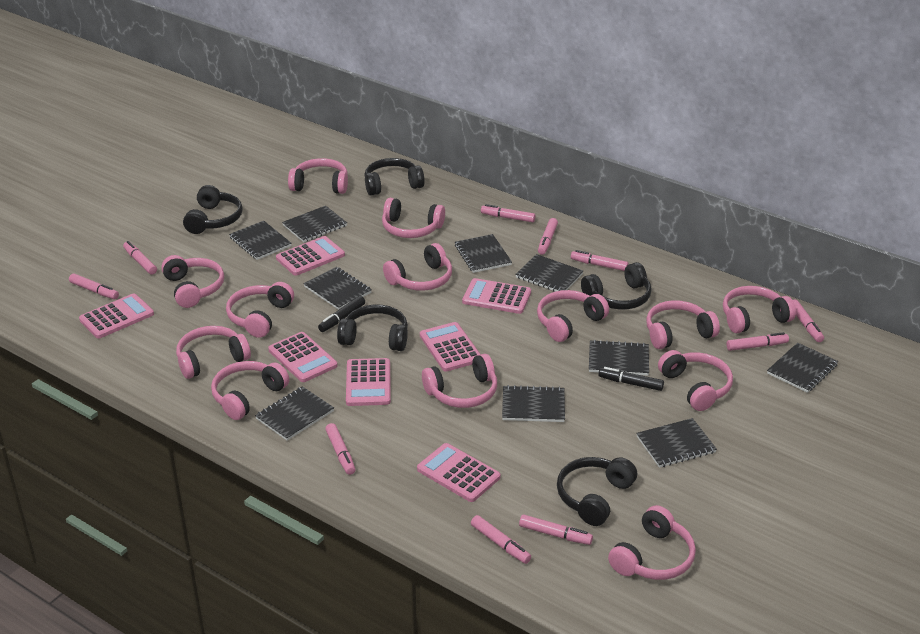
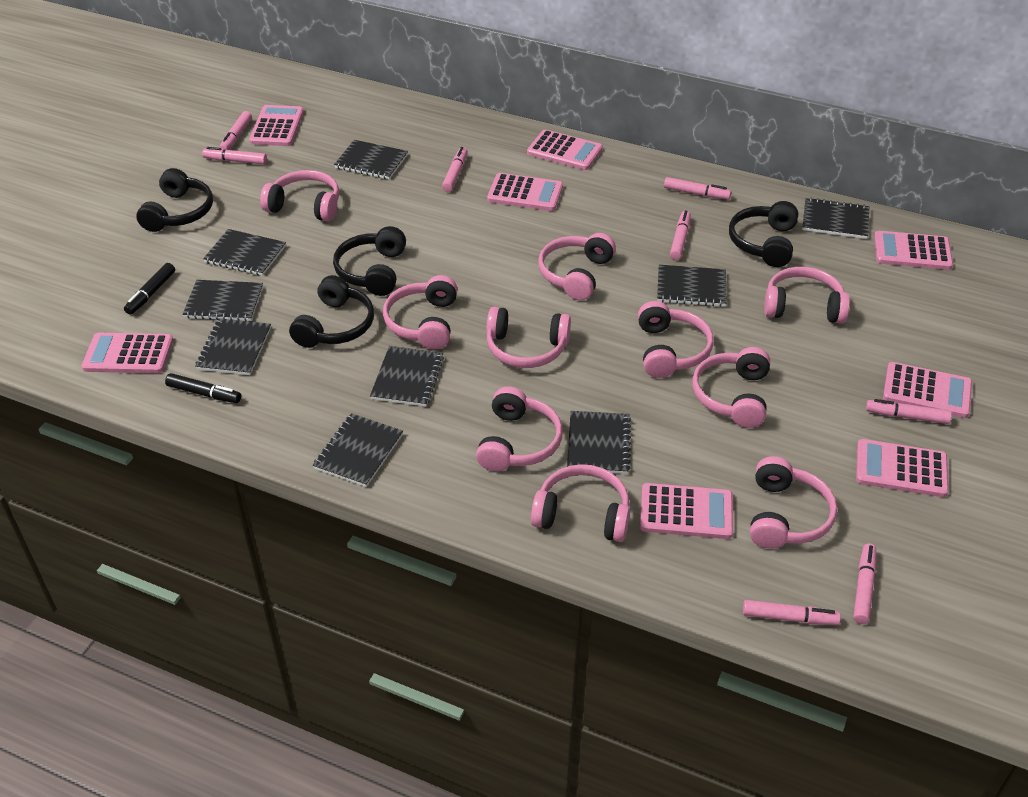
black headphones: [183,185,243,234] [337,304,408,351] [365,158,425,196] [557,457,637,526] [581,262,652,310] = 5 -> [136,168,213,232] [289,275,374,348] [333,226,406,296] [729,201,798,267] = 4
black notebook: [229,221,292,260] [255,386,334,441] [282,206,347,242] [303,267,372,310] [455,234,512,273] [502,385,565,422] [515,254,583,292] [589,340,649,376] [636,418,717,468] [767,343,838,393] = 10 -> [183,280,263,321] [195,318,271,375] [203,229,286,276] [313,413,403,487] [334,140,408,179] [370,346,444,407] [567,411,631,474] [657,265,726,307] [802,197,869,239] = 9
pink calculator: [79,293,154,339] [268,332,338,382] [276,236,345,276] [346,358,391,406] [417,443,501,502] [420,322,481,372] [462,278,531,314] = 7 -> [82,333,173,373] [249,105,304,146] [487,173,563,211] [527,129,603,170] [640,483,733,539] [856,439,949,497] [874,231,953,270] [883,362,972,418] = 8
pink headphones: [161,255,224,308] [176,326,251,379] [211,361,289,420] [226,282,294,338] [288,158,348,194] [382,198,445,238] [383,243,452,291] [422,354,497,408] [537,290,609,342] [608,505,696,580] [646,300,720,349] [658,350,733,411] [723,286,796,333] = 13 -> [260,170,339,222] [383,275,457,349] [476,386,563,471] [486,307,571,368] [531,464,630,542] [538,233,616,300] [638,301,713,378] [692,347,770,428] [750,456,837,549] [764,267,850,324] = 10
pink marker: [69,274,119,299] [123,241,157,275] [325,423,356,475] [471,515,531,564] [481,204,536,222] [519,515,593,545] [538,218,558,255] [571,250,628,271] [726,332,789,351] [793,299,824,342] = 10 -> [202,147,267,164] [219,111,252,150] [442,147,468,192] [664,177,731,200] [670,210,691,260] [743,600,841,625] [853,543,876,624] [866,399,952,424] = 8

